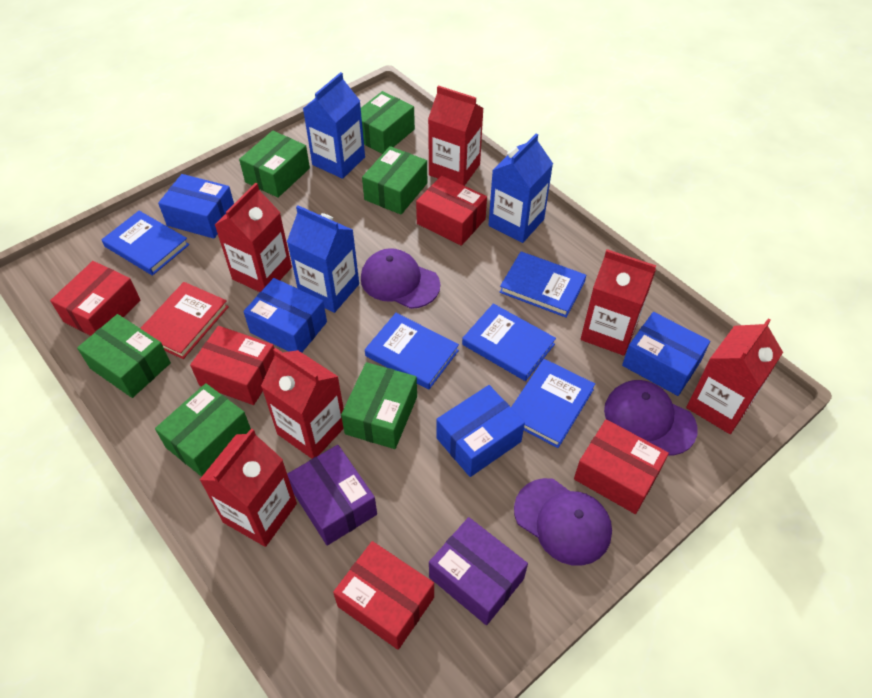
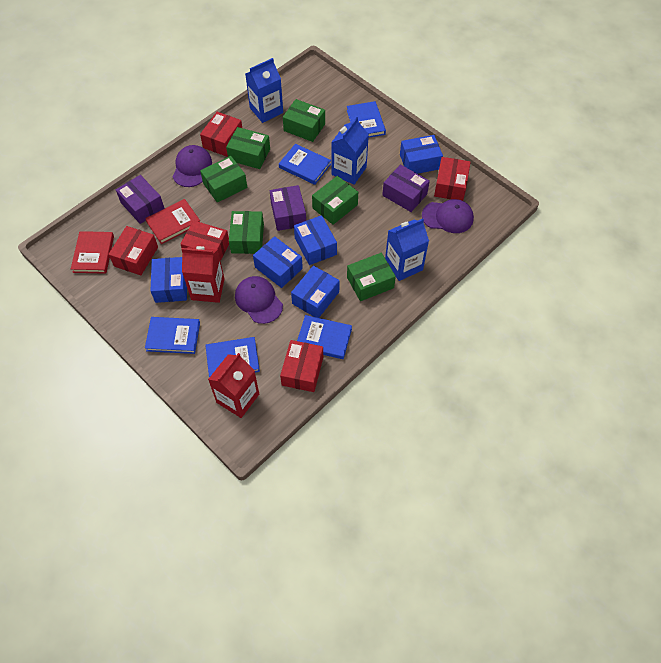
blue box: [158,174,234,239] [243,278,327,353] [436,385,525,477] [622,312,710,396] = 4 -> [150,257,187,303] [253,236,303,288] [291,266,340,318] [294,215,337,265] [400,135,443,174] = 5
purple box: [287,445,377,546] [429,517,528,625] = 2 -> [116,175,165,224] [270,185,306,231] [382,164,430,212] = 3
red book: [140,282,229,359] = 1 -> [71,231,114,274] [145,199,200,244] = 2
red carton: [200,428,297,547] [215,183,292,292] [261,348,344,459] [428,85,484,186] [581,249,656,356] [686,319,783,434] = 6 -> [181,246,224,303] [208,353,259,418] = 2

